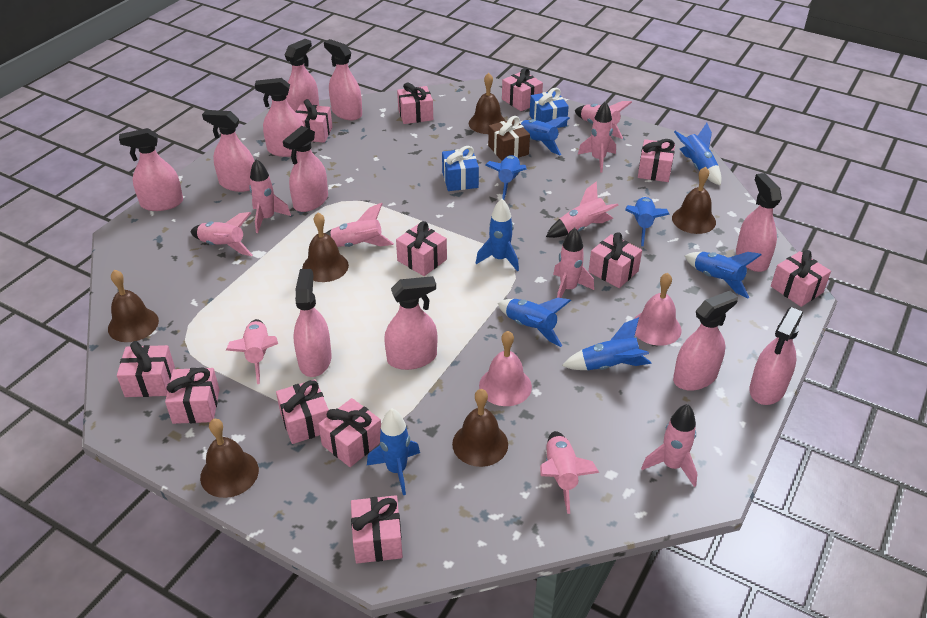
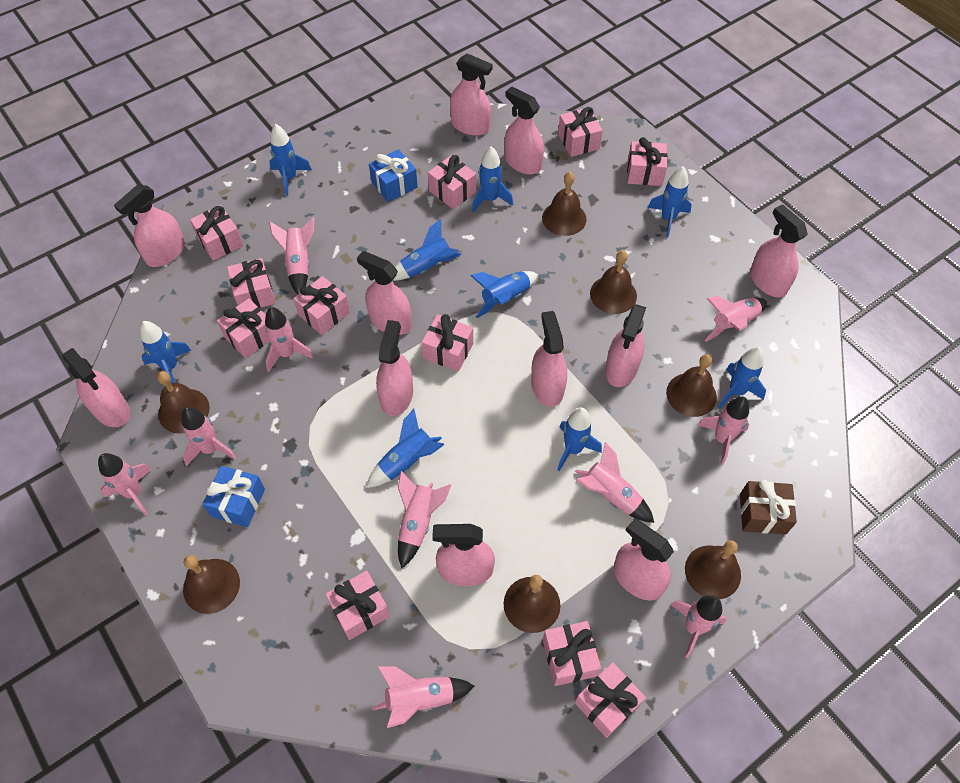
brown bell: [108,270,159,342] [200,419,259,498] [302,212,349,282] [452,389,508,467] [469,73,506,134] [672,167,716,234] = 6 -> [157,371,210,434] [183,555,240,614] [504,575,561,633] [542,172,586,236] [590,250,637,314] [666,354,717,417] [685,540,741,599] = 7
pink bell: [479,331,532,406] [634,273,682,346] = 2 -> none = 0
pink gift: [117,341,175,397] [165,367,220,424] [276,379,329,444] [295,99,332,143] [318,398,381,467] [351,495,403,563] [396,221,447,276] [397,82,433,124] [502,68,543,111] [588,232,642,288] [638,139,675,182] [771,250,831,307] = 12 -> [190,205,243,261] [217,298,269,359] [227,258,275,308] [293,276,350,335] [325,570,390,640] [421,314,473,372] [428,155,476,209] [543,621,601,686] [558,107,603,157] [575,662,646,738] [627,137,667,186] = 11

